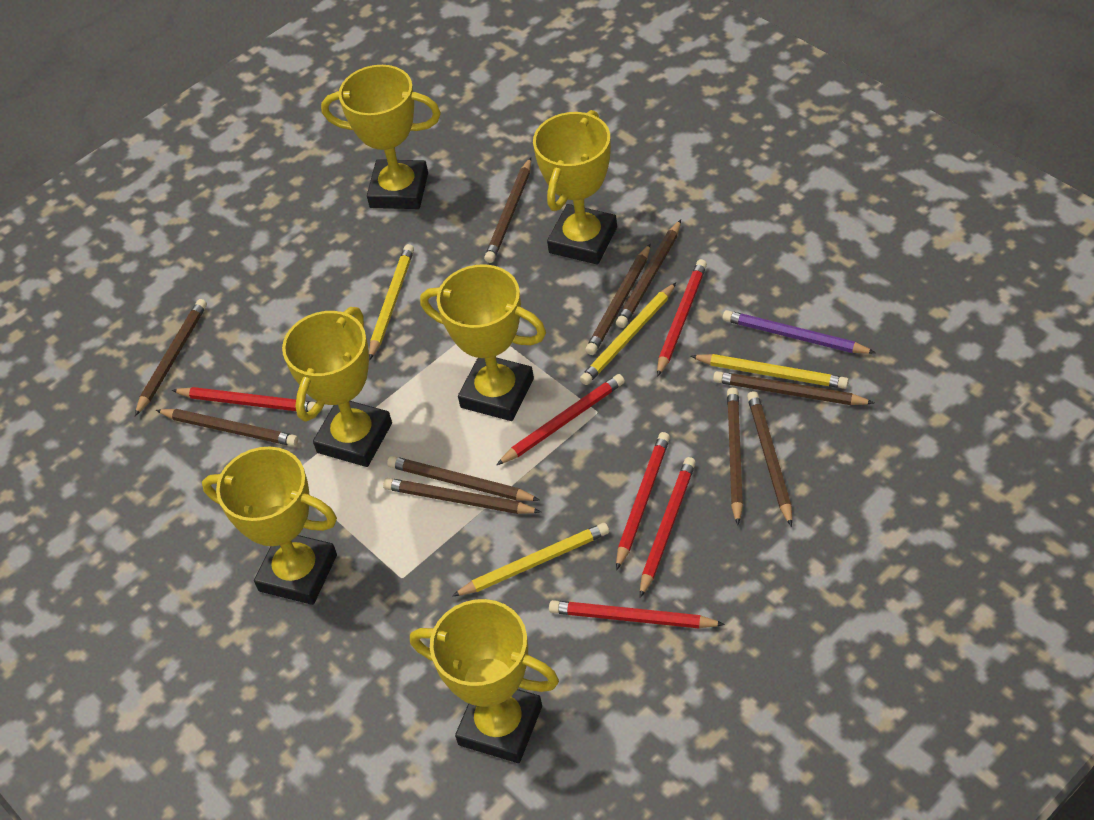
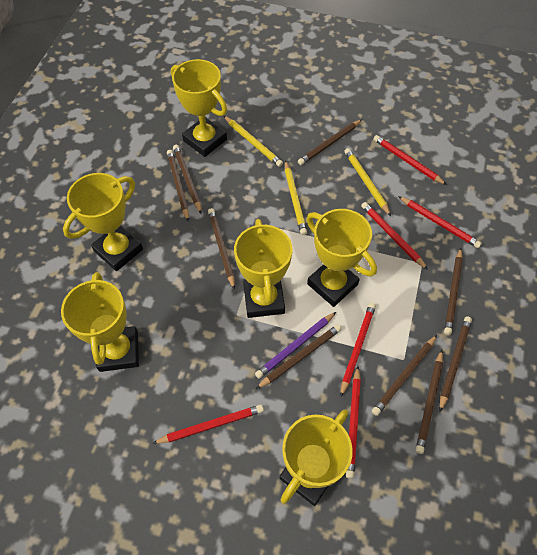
brown pencil: [135,299,207,416] [156,409,298,446] [383,478,541,514] [387,456,540,501] [484,157,531,263] [585,244,651,355] [616,220,681,328] [713,371,874,405] [727,387,743,525] [747,391,792,527] = 10 -> [167,150,189,221] [173,145,202,213] [208,208,235,290] [256,324,342,389] [298,119,362,165] [372,335,437,416] [416,350,443,454] [440,316,472,412] [444,248,463,335] = 9
yellow pencil: [369,244,414,360] [452,523,609,596] [580,283,676,385] [691,354,849,389] = 4 -> [224,116,283,167] [285,160,307,235] [344,148,391,216] = 3

